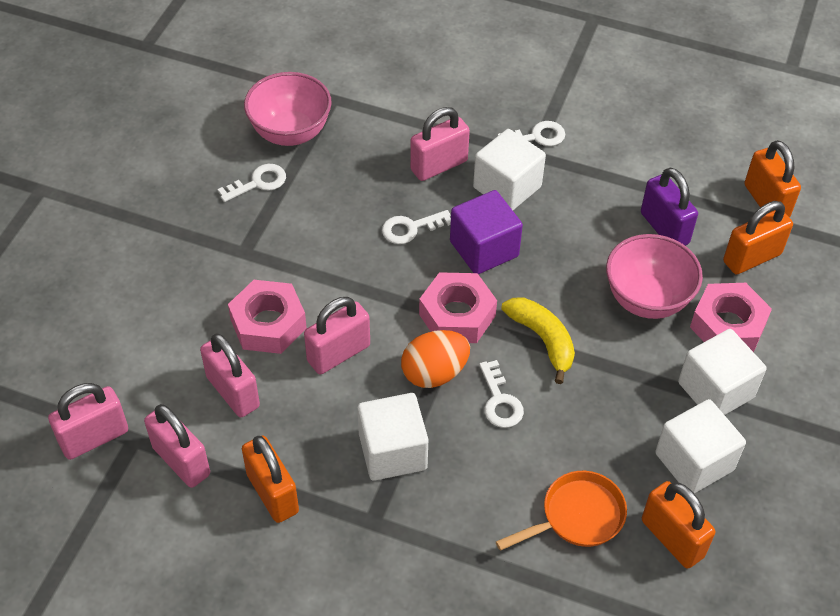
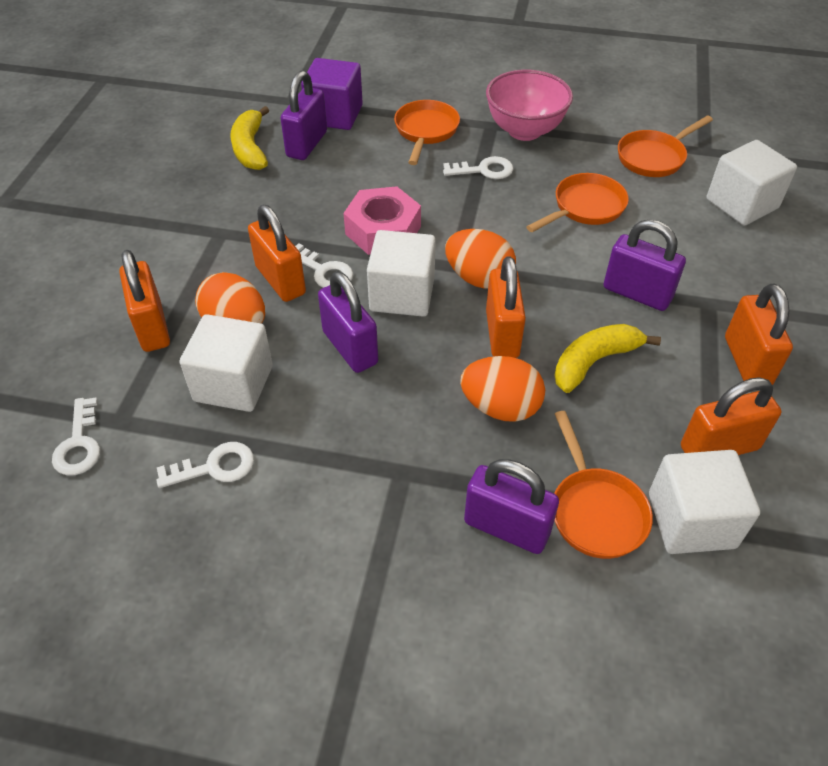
orange egg: [401,330,470,388] = 1 -> [195,272,265,324] [445,229,516,289] [460,356,545,422] = 3
orange padlock: [242,436,299,523] [642,481,715,569] [723,201,793,274] [744,140,801,218] = 4 -> [119,250,170,352] [248,205,306,302] [486,256,526,358] [681,377,781,455] [725,284,793,385] = 5
orange pan: [496,471,627,551] = 1 -> [394,100,460,165] [526,173,629,232] [554,411,653,559] [618,115,713,177] = 4
pink bowl: [244,72,332,146] [606,234,703,319] = 2 -> [486,70,573,141] = 1
pink nut: [228,280,307,354] [419,272,497,343] [690,283,772,352] = 3 -> [343,186,421,255] = 1
pink padlock: [48,383,128,460] [144,404,210,488] [200,333,260,417] [304,297,370,374] [410,107,470,181] = 5 -> none = 0
purple padlock: [641,168,698,246] = 1 -> [280,71,327,160] [318,271,378,373] [464,459,559,554] [604,220,686,311] = 4
yellow banana: [501,297,575,384] = 1 -> [230,106,269,170] [554,324,661,393] = 2

